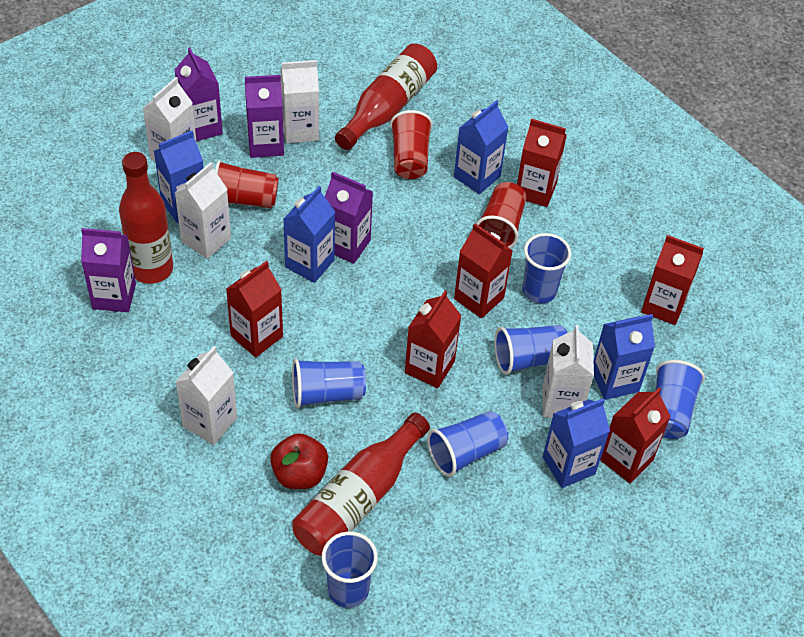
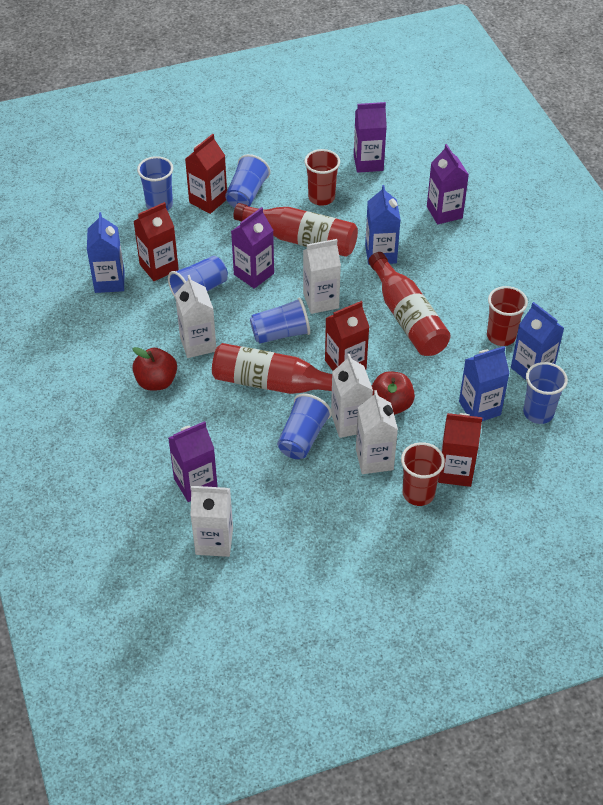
blue carton: [154,131,204,223] [283,186,335,283] [454,100,509,194] [543,398,610,488] [594,314,655,400] = 5 -> [87,212,124,293] [365,185,400,265] [459,346,510,421] [511,302,564,380] = 4
red apple: [270,433,328,489] = 1 -> [132,347,177,391] [372,371,415,415] = 2
red carton: [226,261,283,357] [405,291,462,388] [454,223,513,318] [517,119,567,207] [600,388,671,483] [641,235,704,325] = 6 -> [133,202,179,281] [185,134,227,214] [325,301,369,371] [438,413,482,487] = 4

